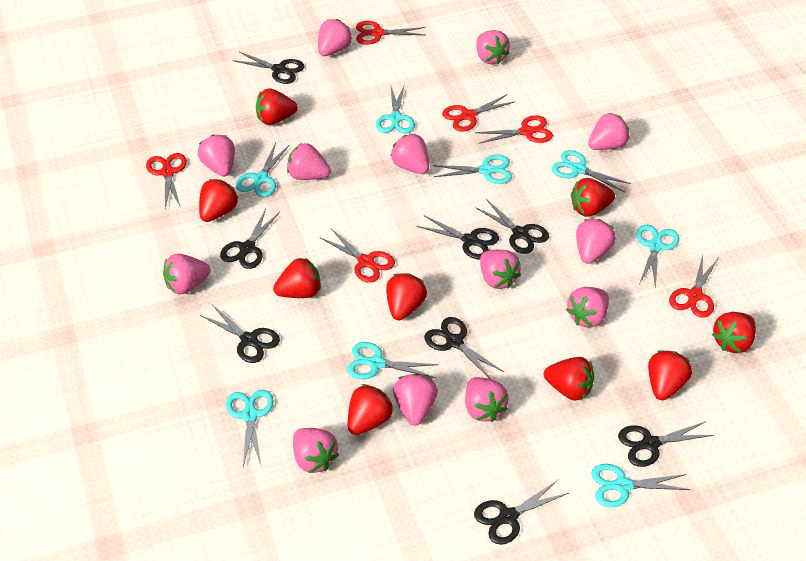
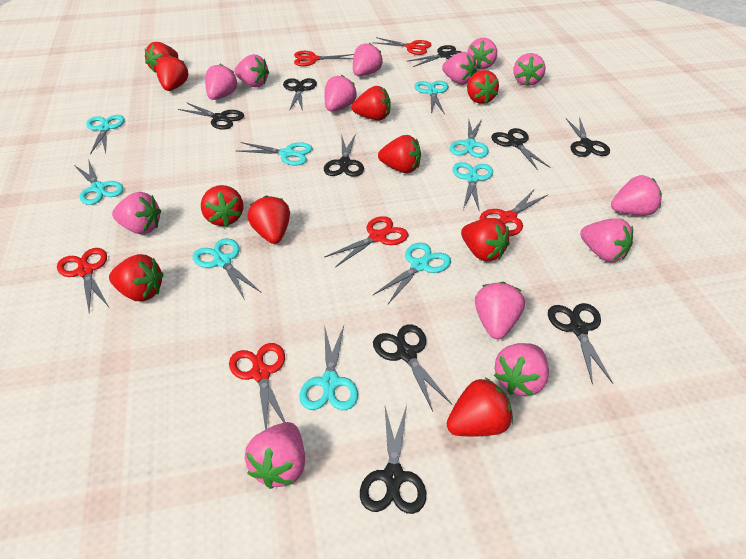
black scissors: [200,306,280,363] [220,209,280,269] [232,52,304,84] [417,215,499,260] [424,317,504,379] [474,480,569,545] [475,199,549,254] [618,421,714,467] = 8 -> [178,102,244,130] [283,78,317,111] [324,134,364,177] [360,405,426,514] [373,325,452,411] [407,45,461,67] [491,128,551,170] [548,303,613,385] [566,117,610,157] = 9
red strawberry: [199,179,238,222] [256,88,298,125] [273,258,321,298] [348,384,393,435] [386,273,427,320] [544,357,594,401] [571,178,615,217] [648,350,692,400] [712,312,756,353] = 9 -> [109,254,164,302] [145,42,178,73] [156,55,189,91] [201,185,243,226] [247,196,290,244] [352,86,391,120] [378,135,421,173] [447,378,513,436] [461,218,510,261] [467,70,499,104] = 10
turquoise scissors: [226,390,274,467] [236,143,289,197] [347,342,439,379] [376,84,415,133] [433,155,512,184] [552,150,631,192] [591,464,691,507] [636,225,679,289] = 8 -> [74,159,124,205] [86,115,125,155] [192,238,262,300] [237,142,313,166] [299,325,358,410] [373,243,451,304] [415,81,448,114] [450,118,489,158] [452,162,493,212] = 9

